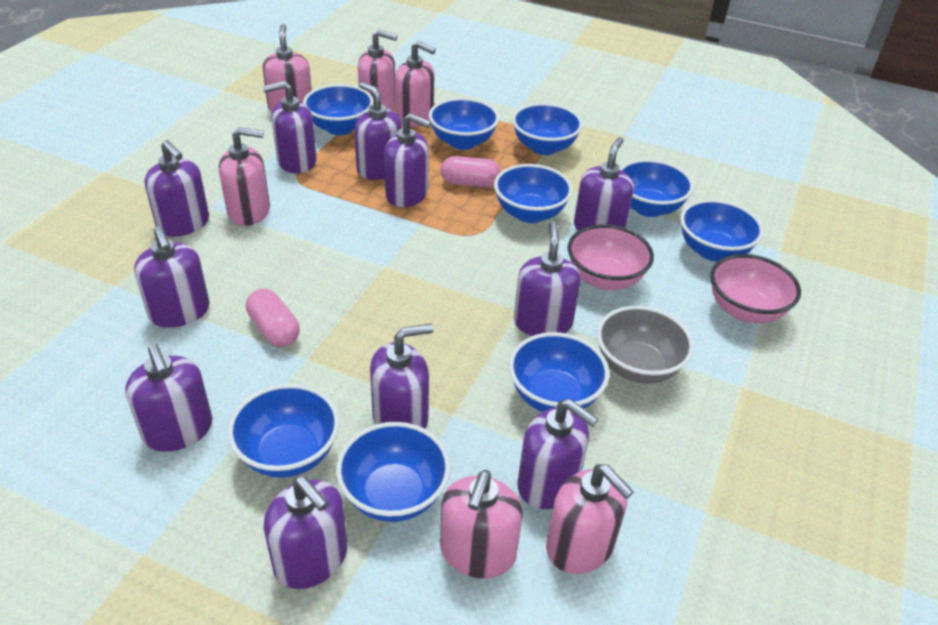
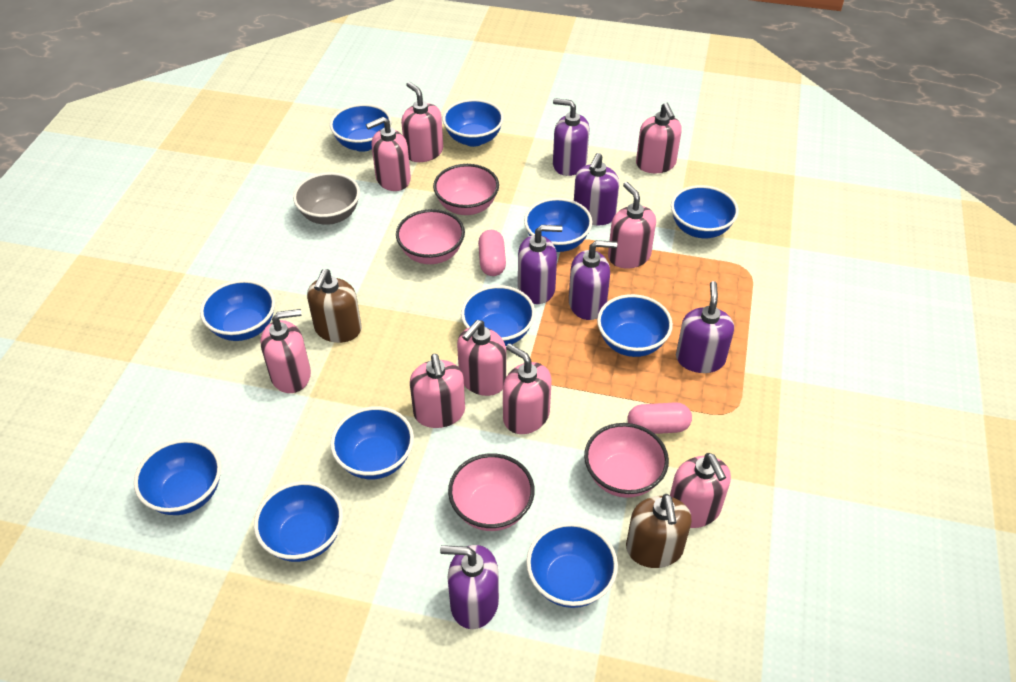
blue bowl: [228,384,339,478] [303,84,374,135] [336,422,451,522] [429,98,499,150] [494,164,573,223] [509,332,609,412] [512,103,583,155] [620,159,694,217] [680,199,764,262] = 9 -> [134,439,221,515] [200,280,275,341] [254,481,343,562] [330,104,392,152] [330,406,414,479] [442,99,504,147] [461,285,535,346] [524,198,592,252] [526,522,618,608] [597,294,673,357] [671,185,739,238] = 11
brown soap dispenser: none = 0 -> [307,269,362,343] [626,494,692,568] = 2
pink bowl: [568,224,654,290] [710,254,801,323] = 2 -> [396,209,465,264] [433,164,499,215] [448,453,535,531] [584,423,669,498] = 4
pink soap dispenser: [219,127,270,226] [263,24,312,112] [358,29,398,110] [395,41,436,127] [440,470,523,579] [546,464,634,574] = 6 -> [260,309,311,393] [366,117,411,191] [401,82,443,162] [410,354,465,428] [457,320,506,396] [503,343,552,434] [608,182,656,268] [636,102,682,173] [670,453,731,528] = 9
purple soap dispenser: [125,344,213,452] [134,226,210,328] [145,140,209,237] [262,81,317,174] [263,476,347,589] [354,82,402,180] [370,324,434,429] [384,113,431,207] [514,222,581,336] [517,399,598,509] [574,137,634,230] = 11 -> [440,545,499,629] [518,225,562,304] [553,98,590,176] [569,240,617,320] [574,153,619,225] [676,281,734,373] = 6

